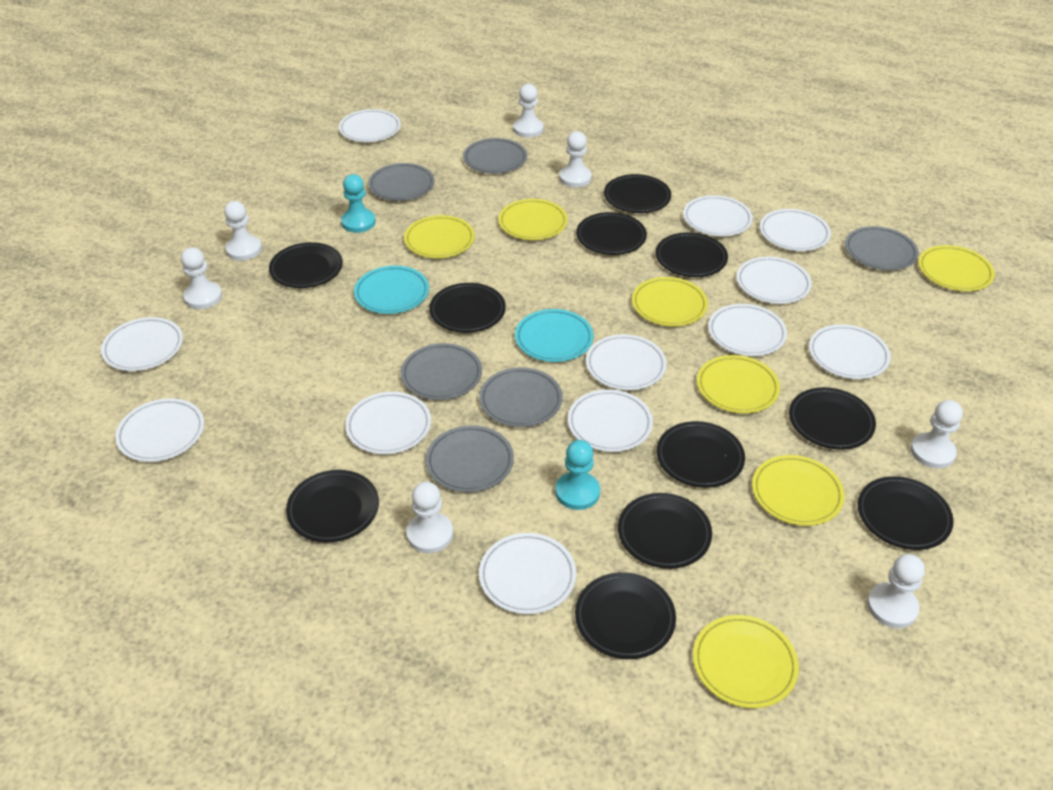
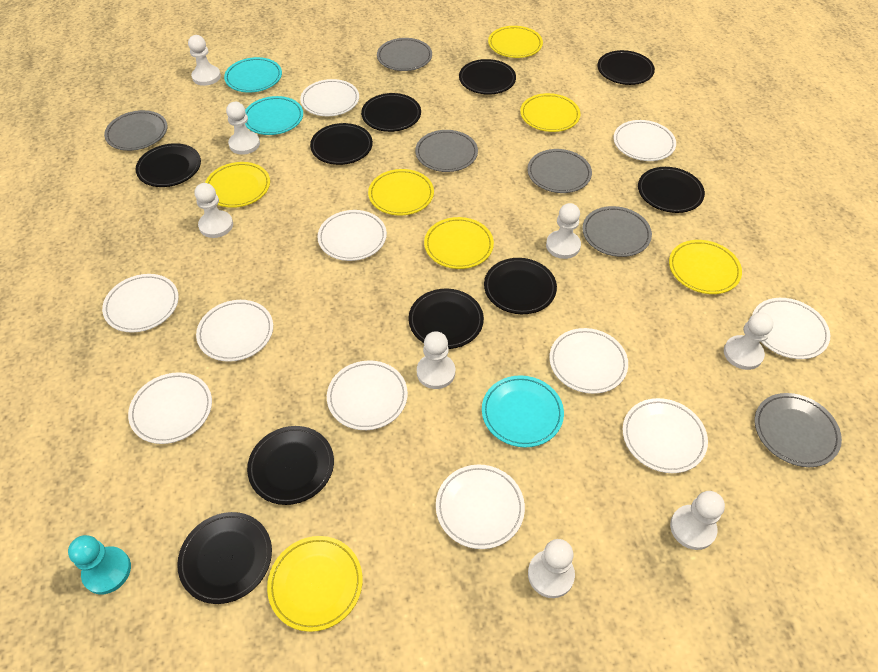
black plate: [269,242,343,288] [286,470,379,543] [429,283,506,333] [575,572,676,659] [576,212,647,255] [604,174,671,213] [618,493,712,569] [656,232,728,277] [657,421,745,488] [789,387,876,450] [858,476,953,550] = 11 -> [136,143,201,187] [177,512,272,604] [247,426,334,505] [310,123,373,165] [361,93,421,132] [409,289,484,349] [459,59,516,95] [484,258,557,314] [598,50,655,85] [638,167,705,213] = 10
turquoise pawn: [341,174,376,233] [555,440,600,510] = 2 -> [68,535,131,594] = 1
turquoise plate: [354,266,429,314] [515,309,593,362] = 2 -> [224,57,282,93] [245,96,303,135] [482,375,564,447] = 3
white pawn: [181,247,222,309] [224,201,262,261] [406,482,453,553] [513,84,544,138] [559,131,592,187] [867,554,925,628] [911,400,963,469] = 7 -> [188,35,221,86] [194,183,233,238] [226,102,260,155] [417,331,455,389] [528,539,575,598] [546,203,581,259] [670,491,725,550] [724,312,774,370] = 8
white plate: [101,317,183,371] [115,398,204,462] [339,109,401,142] [345,392,431,454] [479,533,576,614] [568,389,653,452] [586,334,667,390] [683,195,753,236] [708,304,787,356] [737,257,812,304] [760,209,831,251] [809,324,891,379] = 12 -> [102,274,179,333] [128,372,212,444] [196,300,273,362] [300,79,359,116] [317,210,387,261] [327,360,408,430] [436,465,525,549] [549,328,628,394] [613,120,676,161] [623,398,708,473] [752,298,830,359] = 11

